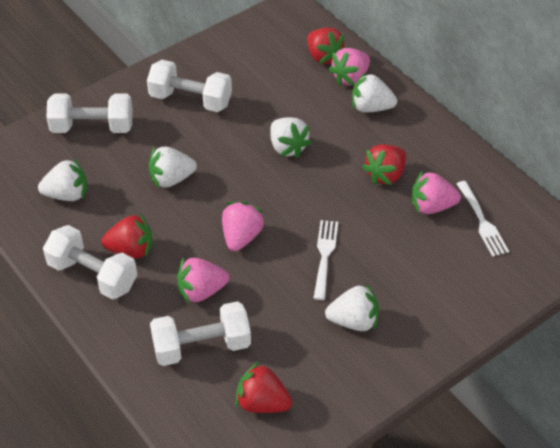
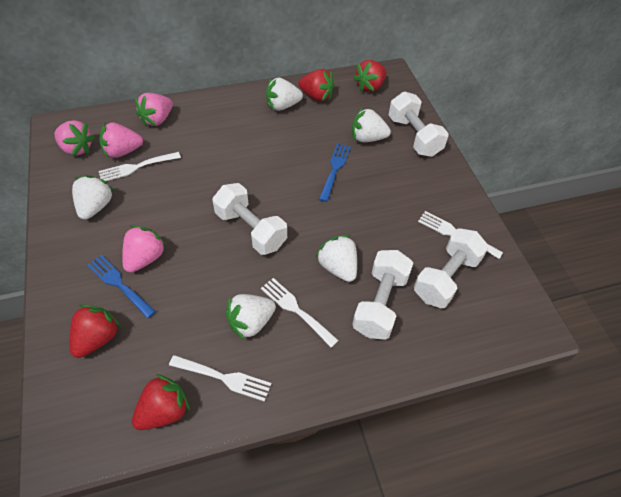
blue fork: none = 0 -> [87,255,156,319] [319,143,351,202] = 2
white fork: [314,220,338,300] [457,181,509,257] = 2 -> [99,152,181,181] [169,355,271,402] [261,278,339,348] [418,211,503,259] = 4

